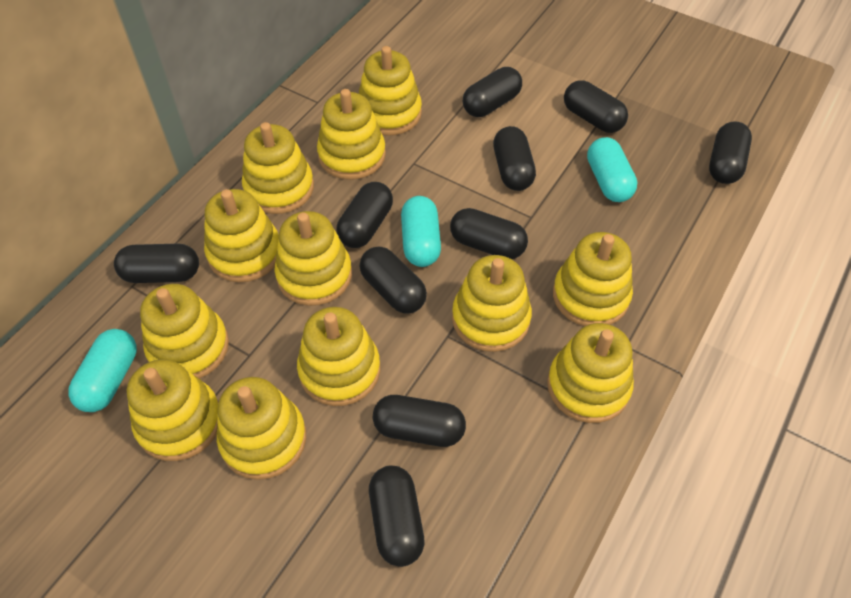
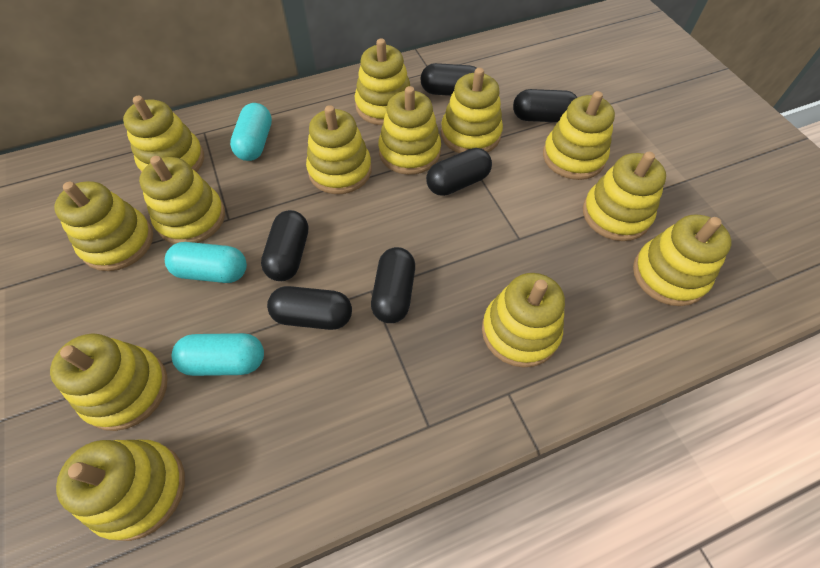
black capsule: [114,244,199,283] [336,182,393,248] [360,246,427,314] [369,466,425,567] [373,395,466,447] [450,208,528,259] [463,67,522,117] [493,126,536,191] [564,80,628,133] [709,121,752,184] = 10 -> [261,210,308,281] [267,286,352,330] [371,247,415,323] [420,63,476,96] [426,148,492,196] [513,89,577,122] = 6
yellow stacking toy: [127,359,219,461] [140,284,229,379] [204,189,279,282] [217,377,306,480] [242,122,314,214] [274,211,352,306] [297,307,380,406] [317,89,386,180] [359,46,422,136] [452,255,532,352] [547,323,634,423] [553,232,633,326] = 12 -> [50,333,168,431] [54,181,153,271] [56,440,185,541] [123,96,204,172] [139,156,225,244] [306,105,372,194] [355,39,410,125] [378,86,441,175] [441,68,503,153] [482,273,565,367] [543,91,615,180] [583,152,666,241] [633,214,732,306] = 13

